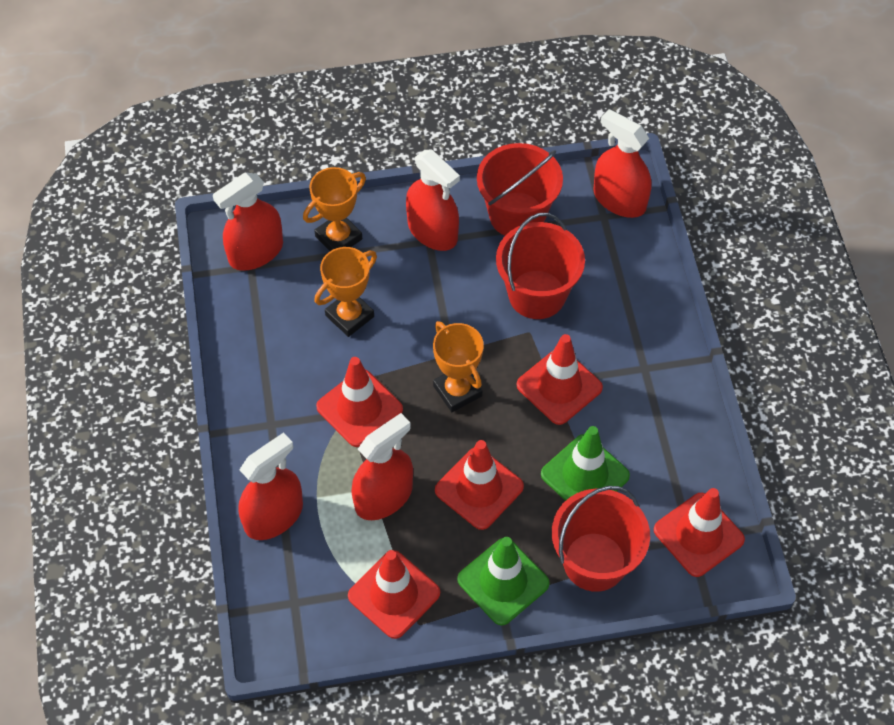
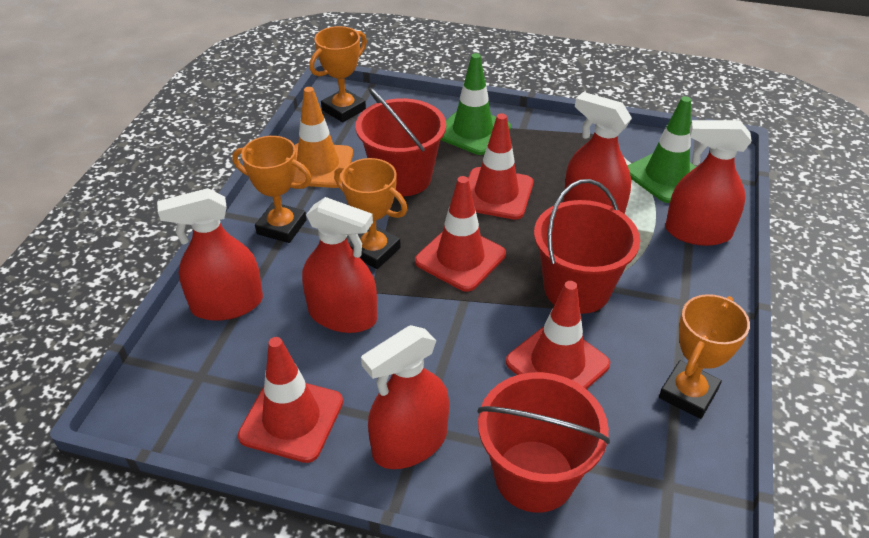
orange traffic cone: none = 0 -> [294,87,353,188] = 1
orange trophy: [303,167,366,251] [314,247,377,337] [433,321,484,412] = 3 -> [232,136,312,243] [309,26,367,122] [334,158,407,269] [659,294,750,419] = 4
red traffic cone: [316,357,403,447] [348,550,440,639] [435,440,524,530] [516,334,603,425] [654,488,745,577] = 5 -> [238,337,343,463] [415,176,506,292] [468,113,533,220] [506,281,610,389] = 4

